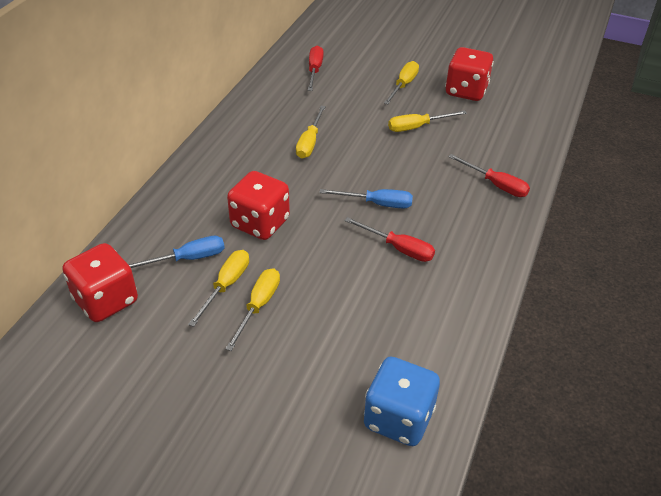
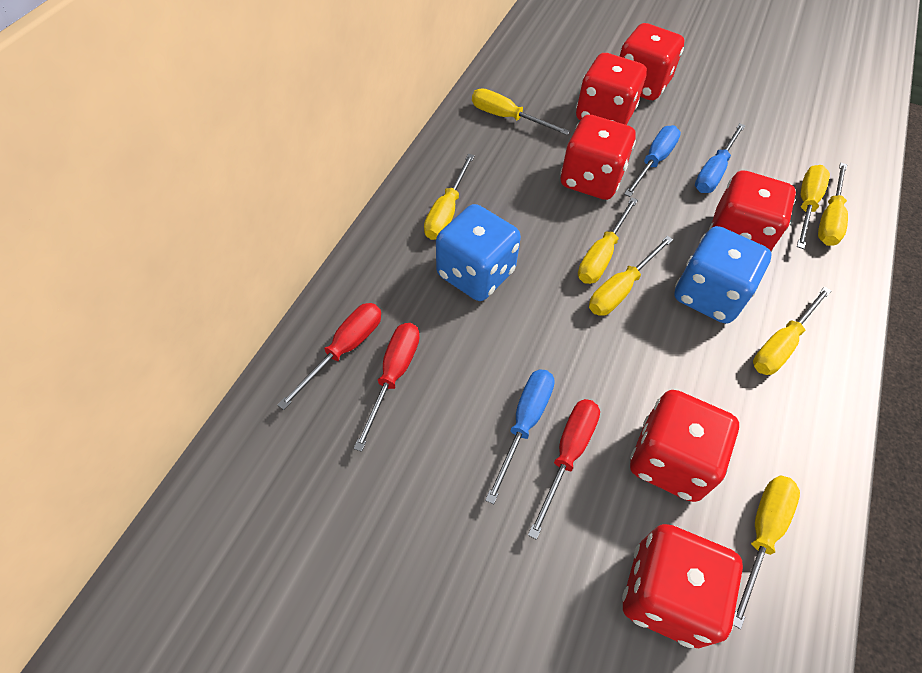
blue dice: [364,357,440,446] = 1 -> [436,204,521,301] [674,226,772,324] = 2
blue screwdriver: [128,236,225,268] [319,189,413,209] = 2 -> [485,369,555,504] [624,125,681,197] [695,123,745,193] = 3
red dice: [63,243,138,322] [227,171,290,240] [445,47,494,101] = 3 -> [561,115,636,200] [576,53,647,125] [620,23,684,100] [622,524,743,648] [630,390,739,502] [709,170,796,252] = 6
yellow screwdriver: [188,250,249,327] [225,268,280,351] [296,106,326,158] [384,61,419,104] [388,110,467,132] = 5 -> [424,154,474,240] [472,88,570,135] [578,197,638,284] [589,236,673,316] [734,475,800,629] [753,287,831,375] [797,165,830,249] [818,163,848,246] = 8

